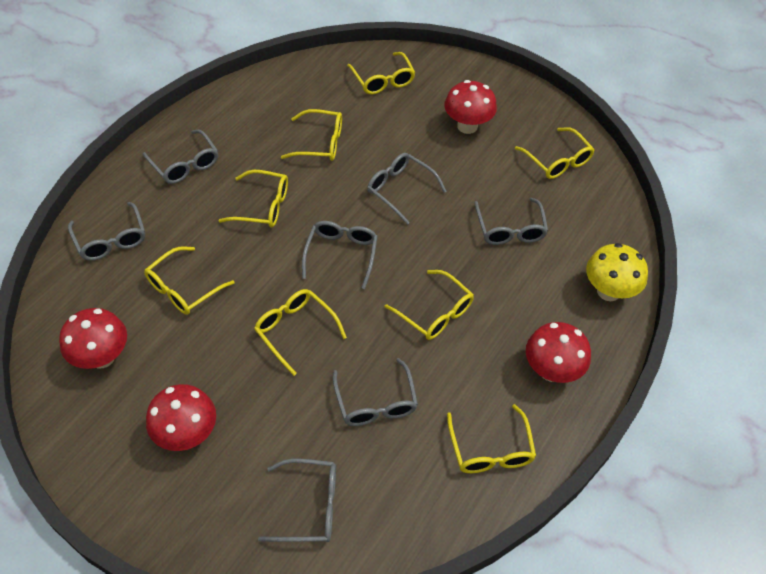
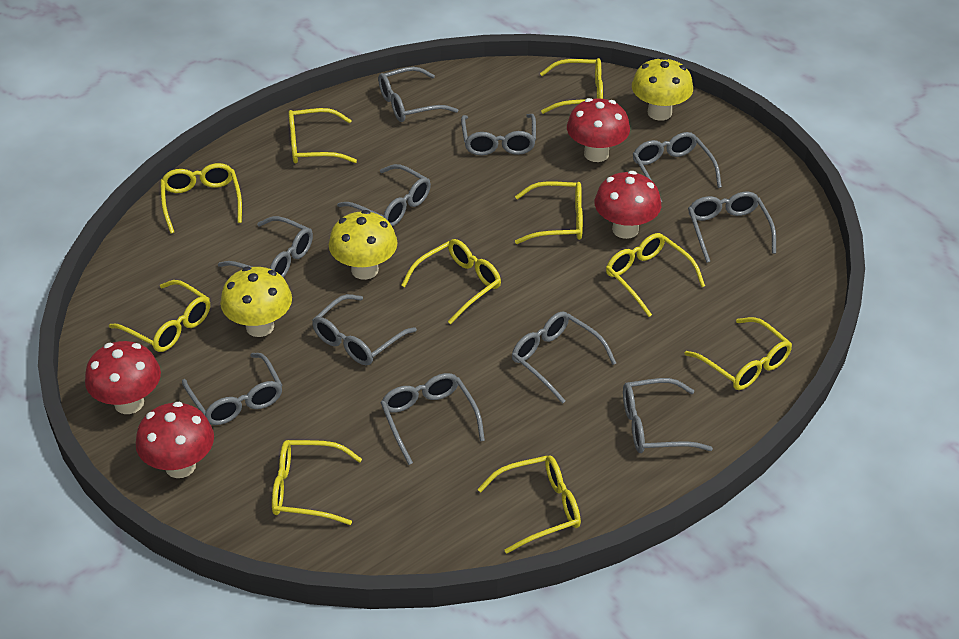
grey glasses: [68,202,145,261] [143,130,218,184] [258,459,336,542] [302,221,378,289] [333,358,418,426] [367,153,447,225] [474,198,548,245] = 7 -> [182,353,282,425] [218,216,313,278] [312,294,417,365] [337,164,431,226] [378,67,458,122] [380,373,485,465] [461,114,536,156] [512,311,616,404] [623,378,713,453] [633,132,722,202] [688,192,776,263] = 11
yellow glasses: [144,246,235,315] [218,170,288,228] [254,289,347,376] [281,109,342,161] [347,52,416,94] [385,270,474,340] [447,404,536,473] [515,127,595,179] = 8 -> [109,280,210,352] [160,163,242,234] [272,440,362,525] [288,108,357,163] [401,239,501,324] [477,455,581,554] [515,181,583,244] [540,58,603,114] [606,233,705,317] [684,317,792,390] = 10
yellow mushroom: [586,243,648,301] = 1 -> [220,266,292,337] [329,210,398,280] [632,57,693,121] = 3

